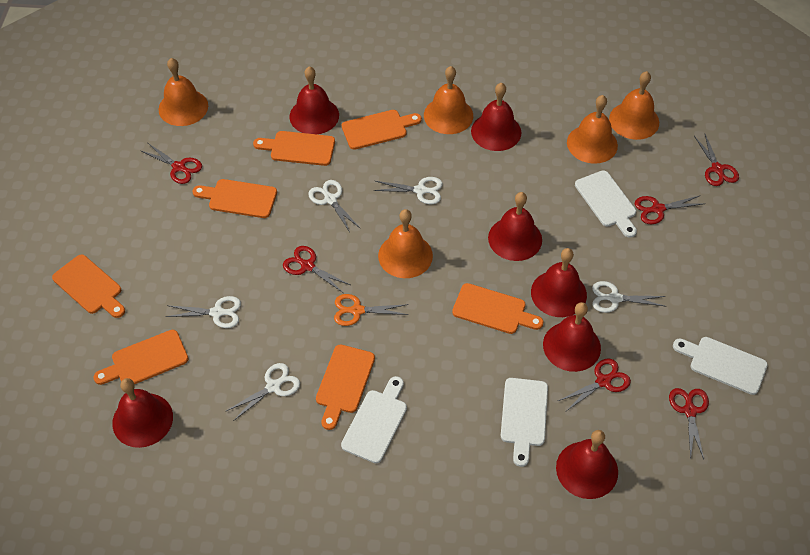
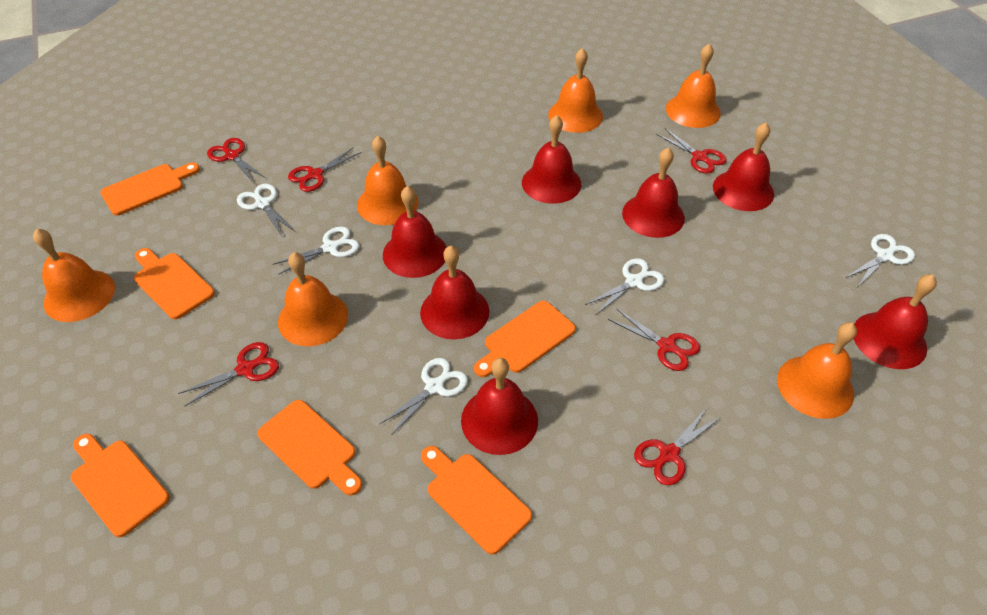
orange bell: [159,58,208,126] [378,209,433,278] [424,66,473,134] [567,95,618,164] [609,71,659,140] = 5 -> [33,229,115,322] [278,252,348,346] [357,136,418,225] [548,48,603,133] [666,43,721,128] [777,323,857,419] = 6
orange cutting board: [52,254,125,318] [94,330,188,385] [193,179,277,218] [253,131,335,166] [316,345,375,430] [342,110,422,150] [452,283,543,334] = 7 -> [71,434,170,537] [100,163,200,216] [134,248,215,319] [257,400,362,496] [421,446,532,555] [474,301,576,377] = 6
orange scissors: [334,294,408,326] = 1 -> none = 0
white cutting board: [341,376,407,463] [501,378,548,467] [575,170,637,238] [673,337,768,395] = 4 -> none = 0

